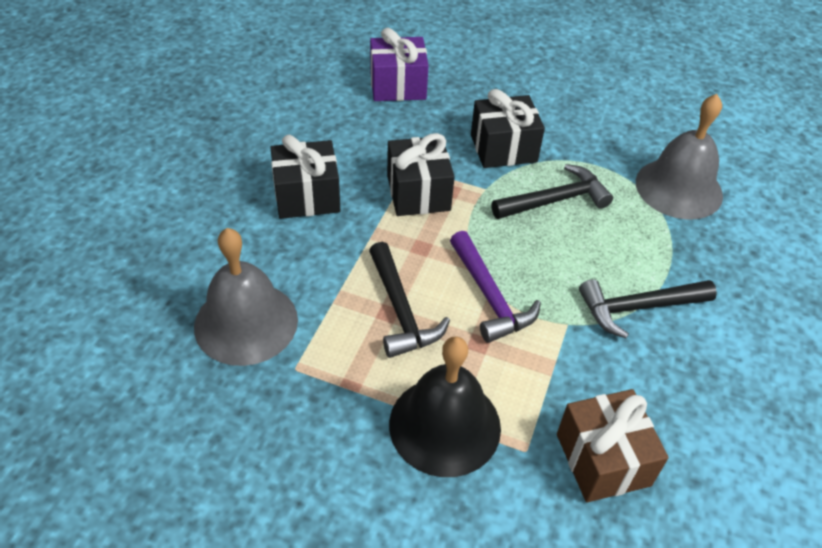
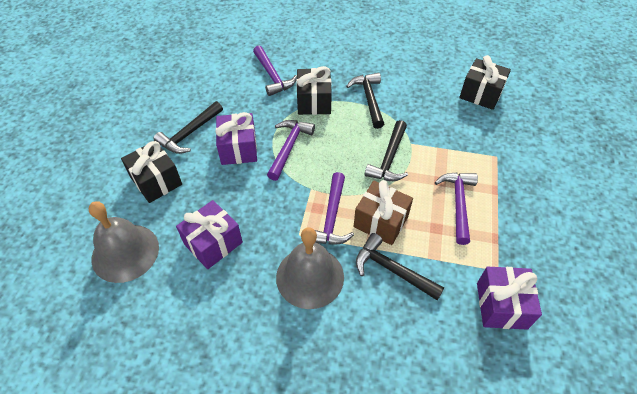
black bell: [389,336,501,477] = 1 -> none = 0
black hammer: [369,242,450,358] [491,164,613,219] [579,279,717,338] = 3 -> [154,101,223,154] [346,73,384,129] [356,233,444,300] [364,120,408,181] = 4
purple gift: [370,28,429,101] = 1 -> [176,200,243,269] [216,112,257,165] [477,267,542,330] = 3
purple hammer: [450,231,541,343] = 1 -> [253,46,297,96] [267,120,315,181] [315,172,354,244] [435,173,478,245] = 4

